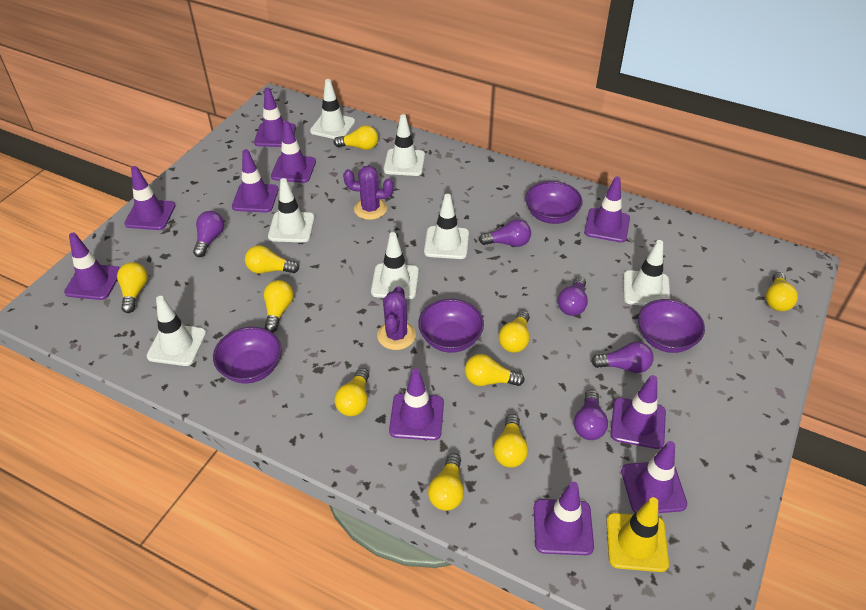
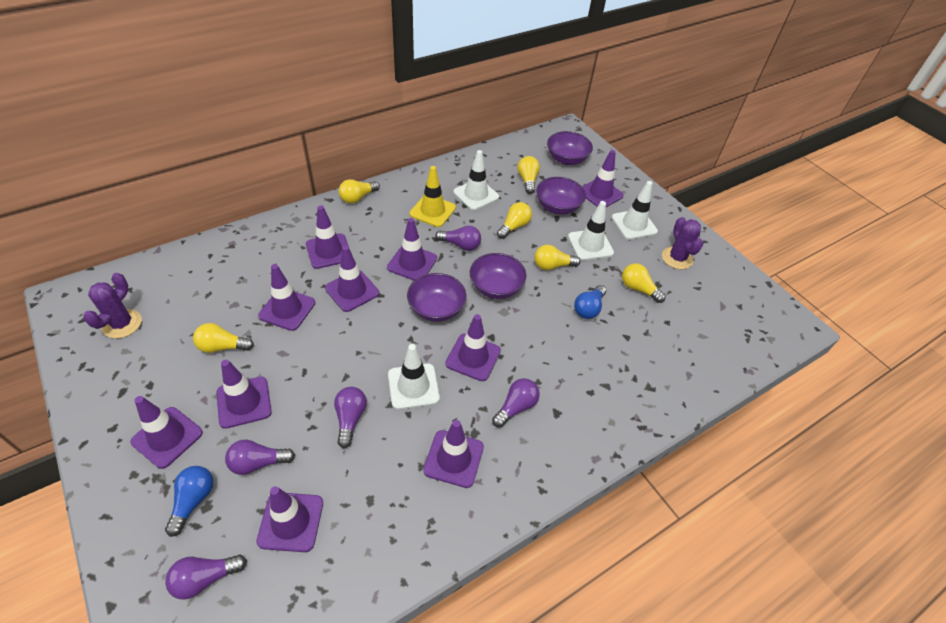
blue light bulb: none = 0 -> [165,466,213,537] [574,285,606,319] = 2
white traffic cone: [147,296,206,366] [268,178,315,243] [310,79,355,139] [371,232,419,299] [384,114,425,176] [424,194,469,259] [623,240,670,306] = 7 -> [388,344,440,410] [453,150,499,210] [568,201,614,260] [612,181,658,240] = 4
yellow light bulb: [117,262,148,313] [245,245,299,274] [264,280,294,333] [333,125,378,150] [335,368,369,416] [428,453,464,511] [465,354,525,386] [493,414,528,468] [499,310,530,353] [766,272,798,311] = 10 -> [193,323,254,353] [339,179,380,204] [497,202,532,239] [518,156,540,194] [534,245,581,270] [622,263,666,303] = 6

